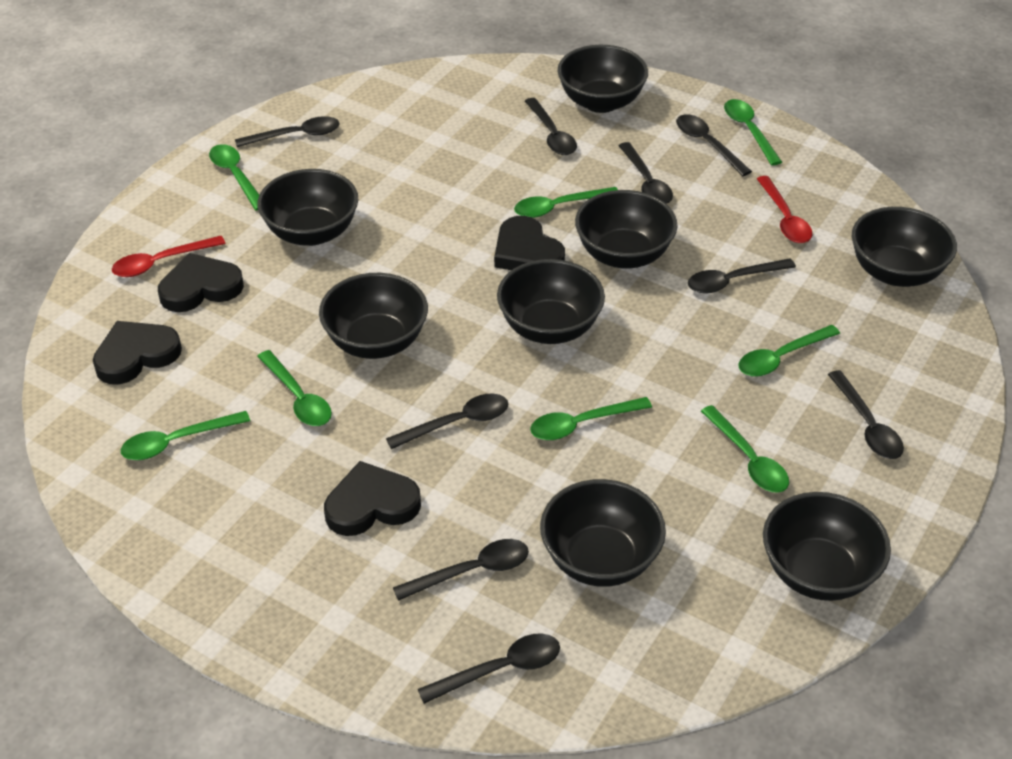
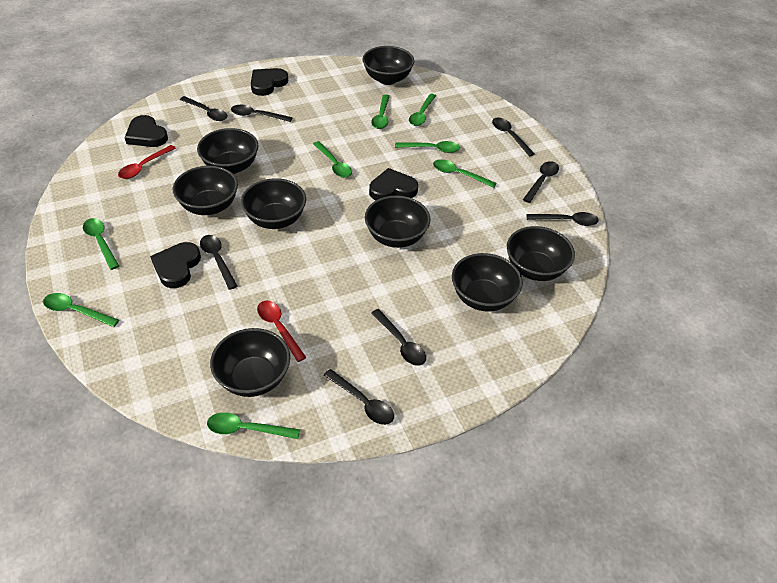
black spoon: [235,116,339,147] [386,393,508,449] [393,539,529,601] [418,633,560,704] [525,98,577,155] [618,142,673,204] [676,114,752,176] [688,258,796,293] [828,370,904,459] = 9 -> [180,96,228,121] [200,235,238,290] [231,105,293,122] [324,369,394,425] [371,309,426,366] [492,117,535,157] [523,161,559,203] [526,212,599,226] = 8

